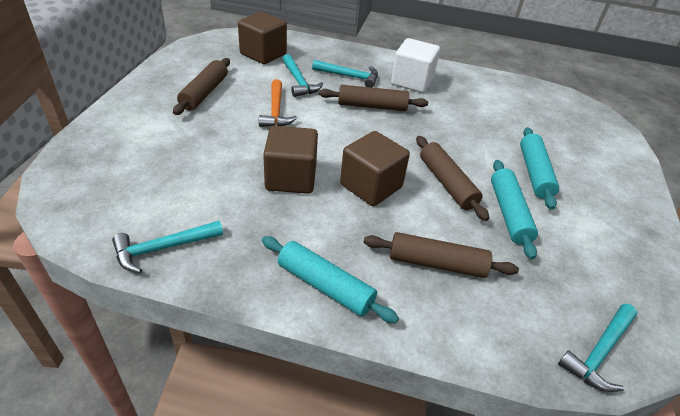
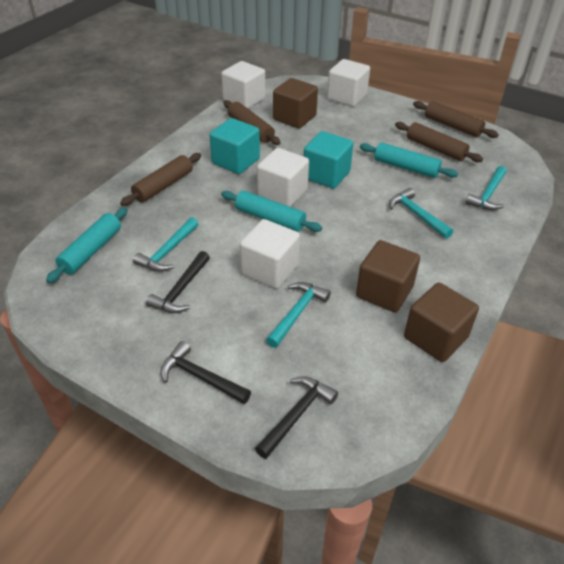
black hammer: none = 0 -> [146,251,210,313] [161,341,251,404] [255,376,338,459] = 3
orange hammer: [259,79,297,127] = 1 -> none = 0
turquoise cube: none = 0 -> [209,118,260,174] [304,131,353,188] = 2
white cube: [391,38,440,93] = 1 -> [221,61,265,109] [240,219,300,289] [257,148,309,207] [327,59,370,107] = 4

